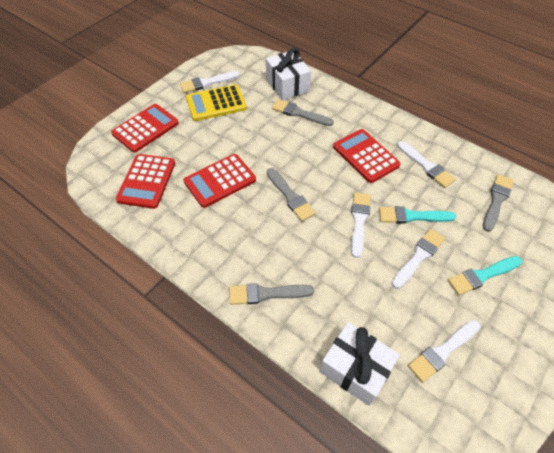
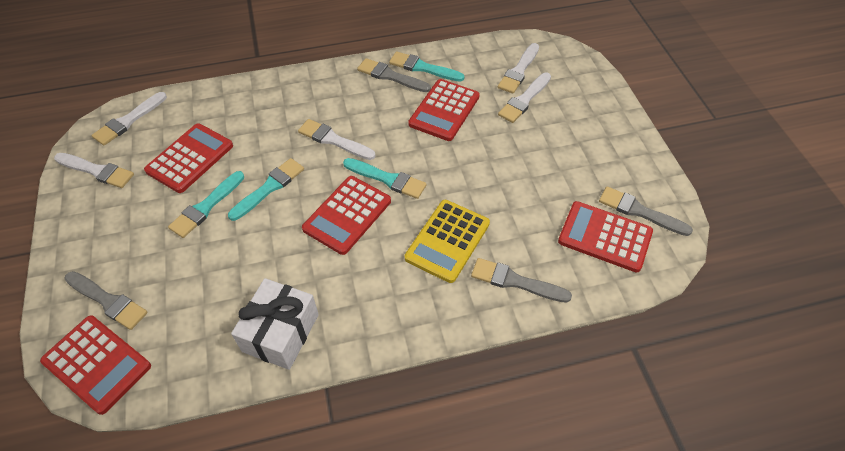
red calculator: [111,104,179,153] [116,154,175,209] [183,154,256,208] [333,129,401,183] = 4 -> [40,316,151,415] [144,123,233,193] [302,176,391,255] [408,79,480,141] [558,201,653,272] = 5
turquoise brush: [379,206,456,224] [448,256,522,295] = 2 -> [168,171,244,238] [228,158,304,221] [343,158,427,199] [389,51,465,82] = 4
white gift: [266,48,311,100] [320,322,400,406] = 2 -> [231,278,319,370] = 1

